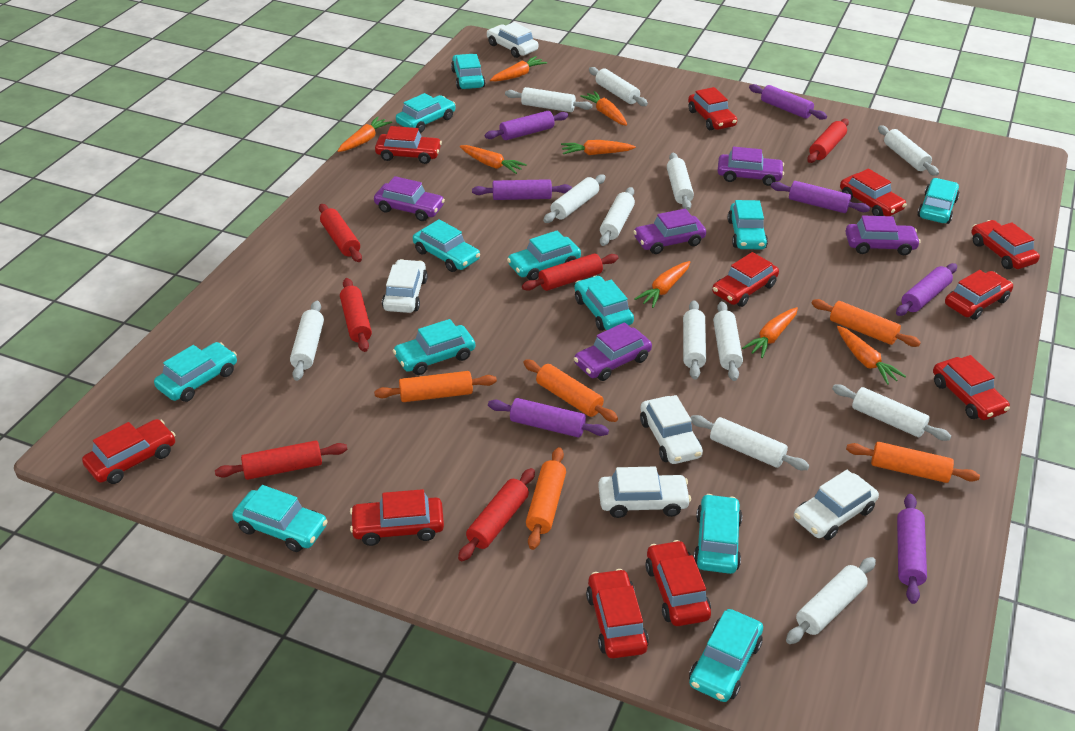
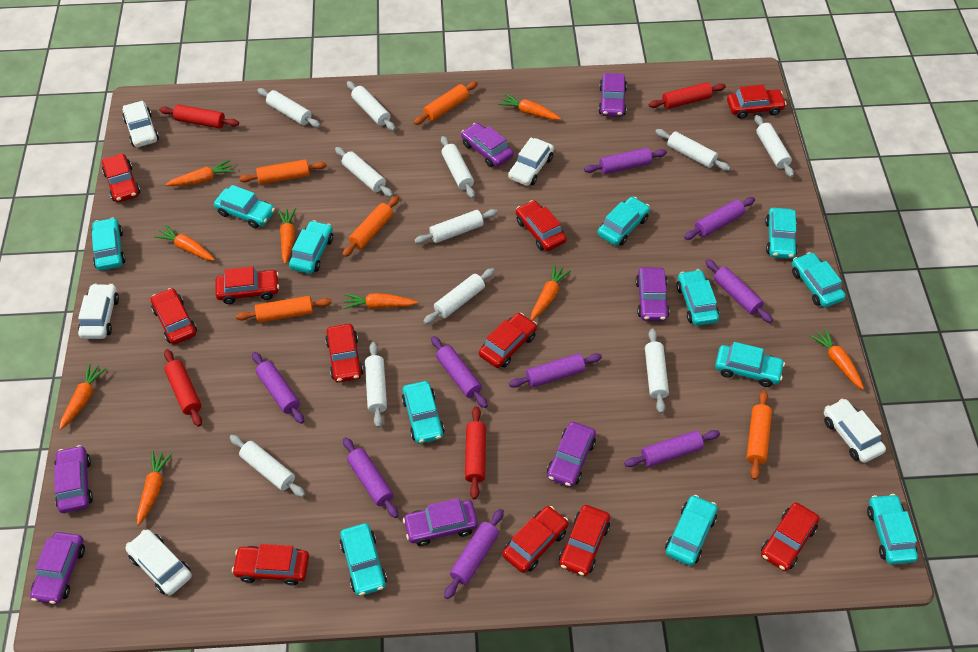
orange carrot: [338,116,392,152] [460,145,527,174] [490,56,547,82] [561,140,636,155] [580,91,627,126] [634,261,690,308] [742,307,798,358] [837,326,906,385] = 8 -> [59,363,107,430] [137,451,172,526] [154,225,215,261] [166,160,235,186] [278,208,296,264] [343,293,418,309] [498,94,561,120] [531,264,571,321] [810,328,864,390] = 9
purple car: [374,176,445,221] [574,322,652,381] [633,209,706,254] [718,147,784,186] [845,215,920,255] = 5 -> [30,532,85,604] [54,445,93,513] [403,498,478,546] [461,123,514,167] [547,422,596,487] [598,73,627,117] [636,267,670,321] = 7
purple rolling pin: [472,179,572,200] [485,111,568,140] [488,398,609,437] [749,84,827,120] [771,181,870,213] [896,263,957,316] [897,494,927,604] = 7 -> [252,352,304,424] [343,437,398,518] [431,336,488,408] [444,509,504,599] [509,353,602,388] [584,148,667,174] [624,430,720,467] [684,197,755,240] [705,259,773,323] = 9
red rolling pin: [215,440,347,480] [319,204,362,262] [340,278,372,352] [458,468,535,561] [522,253,619,291] [807,119,849,163] = 6 -> [159,104,239,128] [164,349,202,427] [465,406,486,499] [649,82,726,109] = 4
white rolling pin: [290,301,324,381] [505,87,592,112] [543,174,606,223] [589,67,648,106] [600,187,635,246] [667,153,694,210] [683,300,706,379] [691,415,809,470] [713,301,743,381] [786,557,876,644] [832,384,951,441] [878,125,939,176] = 12 -> [230,435,305,497] [257,88,321,128] [335,147,393,197] [347,81,396,131] [365,342,387,428] [414,209,498,244] [423,268,495,324] [441,136,475,198] [645,328,669,414] [655,129,730,171] [755,115,794,177] = 11

